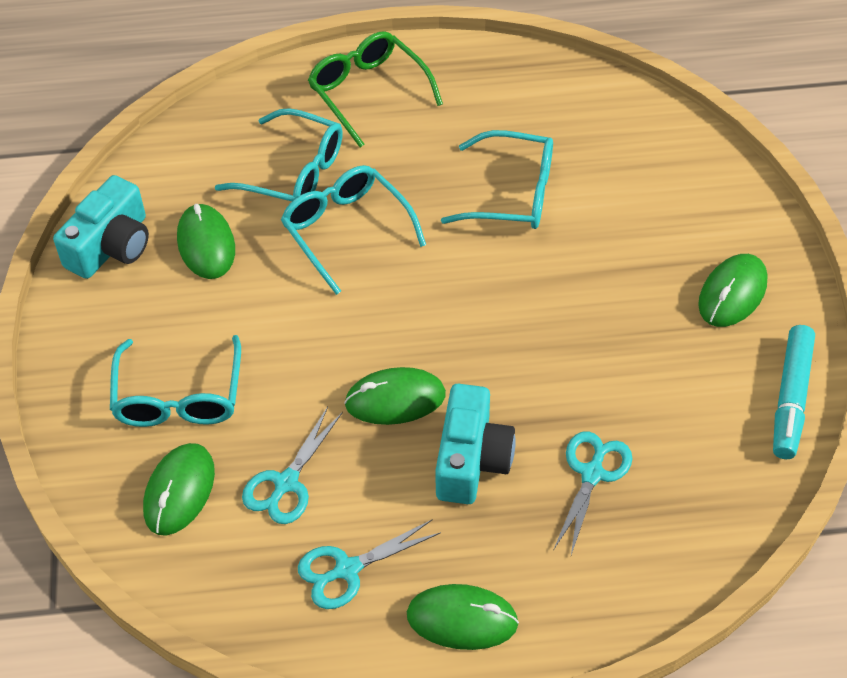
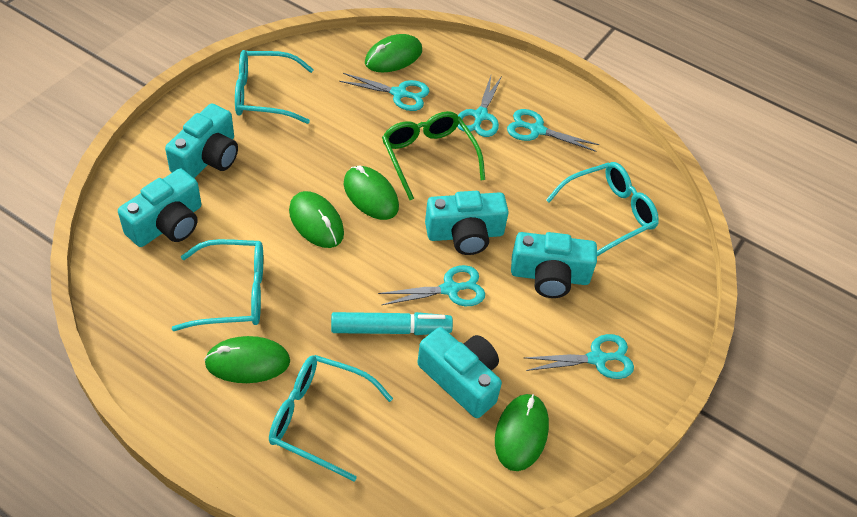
turquoise camera: [53,175,149,279] [435,384,516,504] = 2 -> [118,169,201,247] [165,103,238,178] [417,327,502,418] [425,191,509,255] [511,232,597,298] = 5
turquoise scissors: [242,407,343,524] [298,519,441,609] [554,431,632,555] = 3 -> [339,73,430,111] [378,265,485,306] [457,76,502,137] [507,109,599,152] [524,334,634,379] = 5

